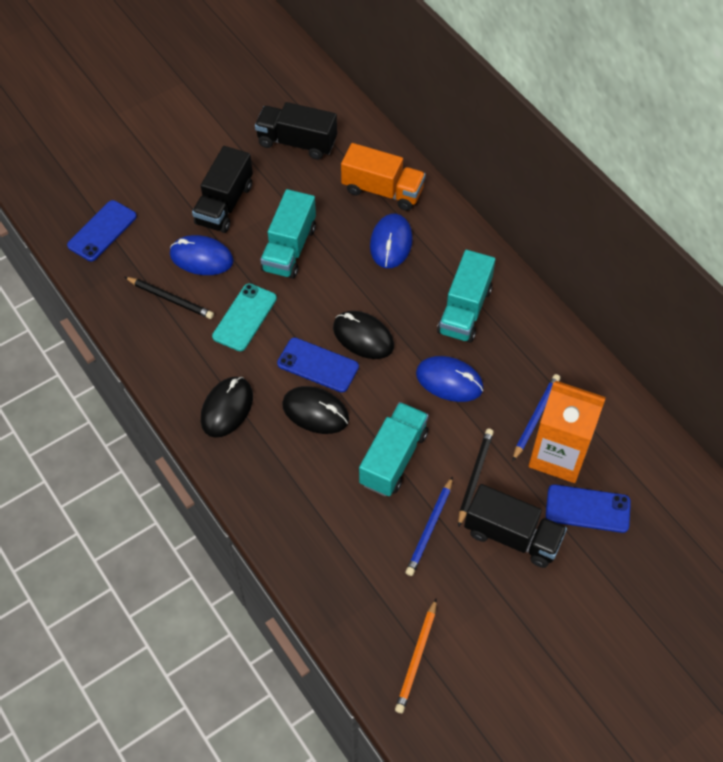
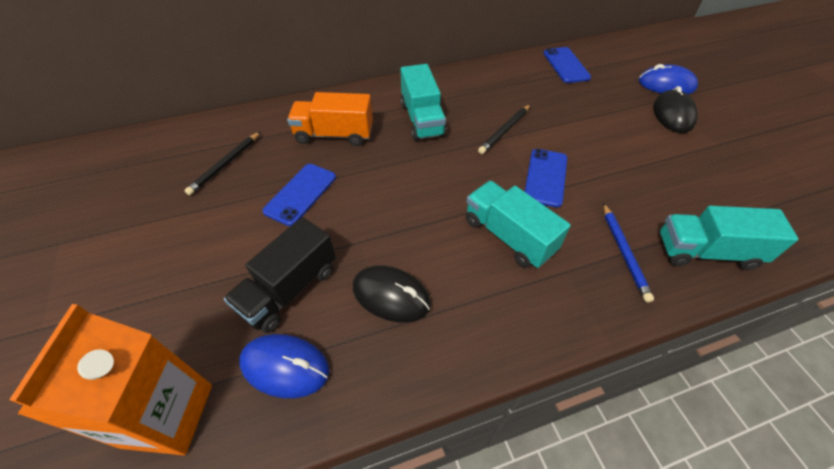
black mouse: [201,377,253,438] [282,386,349,434] [333,311,394,359] = 3 -> [353,265,431,323] [653,86,698,133] = 2
black truck: [192,146,253,233] [255,102,337,160] [464,484,567,568] = 3 -> [224,217,336,333] = 1
blue mouse: [170,235,234,275] [370,214,413,268] [416,356,484,402] = 3 -> [239,334,330,398] [638,64,698,94] = 2
blue pencil: [406,476,453,576] [513,374,560,461] = 2 -> [603,203,654,303] = 1
orange pencil: [395,599,437,713] = 1 -> none = 0
turquoise phone: [212,283,277,351] = 1 -> none = 0

